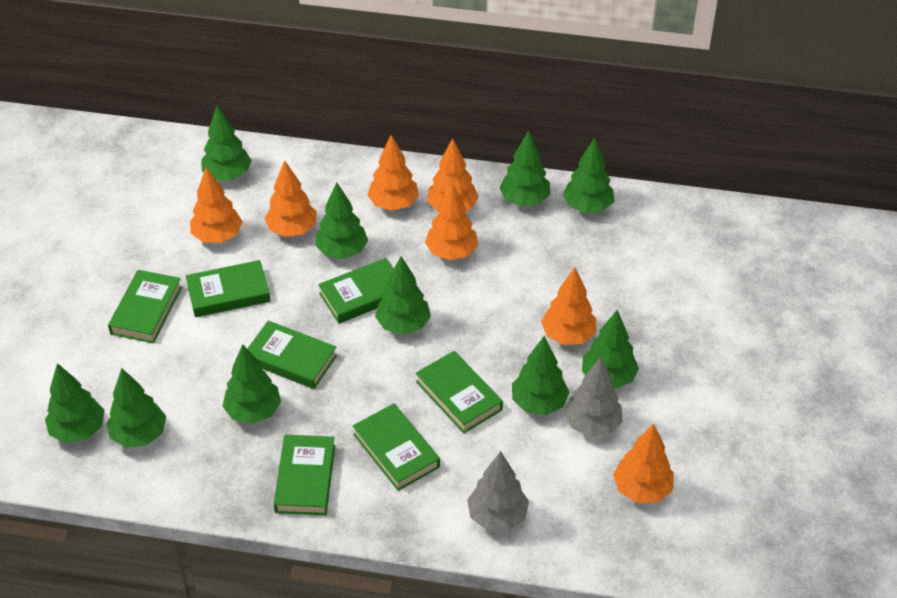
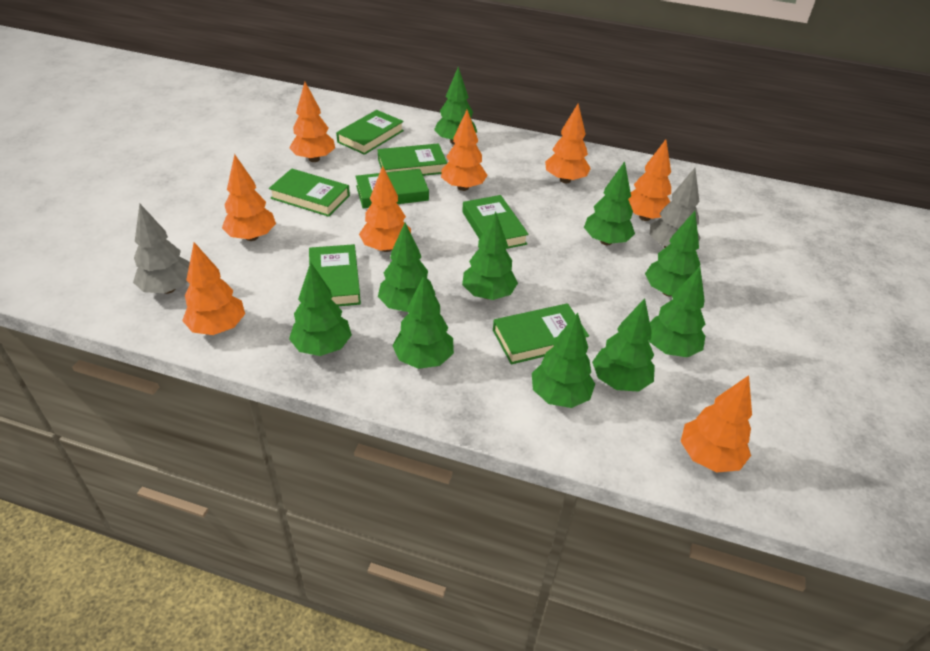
orange tree: [190,167,243,243] [265,160,317,237] [367,135,419,211] [425,183,478,260] [427,138,479,211] [541,267,596,345] [613,423,674,503] = 7 -> [182,242,245,335] [222,154,276,241] [289,82,335,162] [359,166,411,252] [441,110,488,191] [545,104,591,183] [628,139,671,221] [681,375,752,473] = 8

